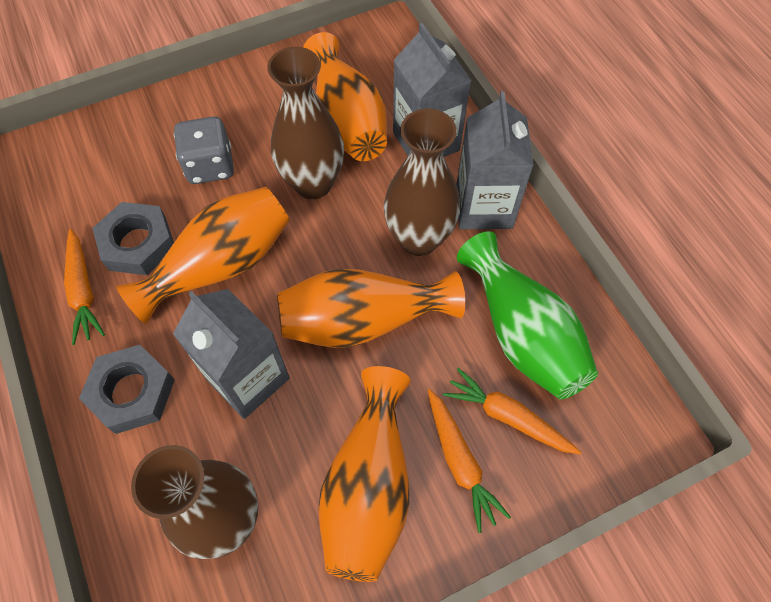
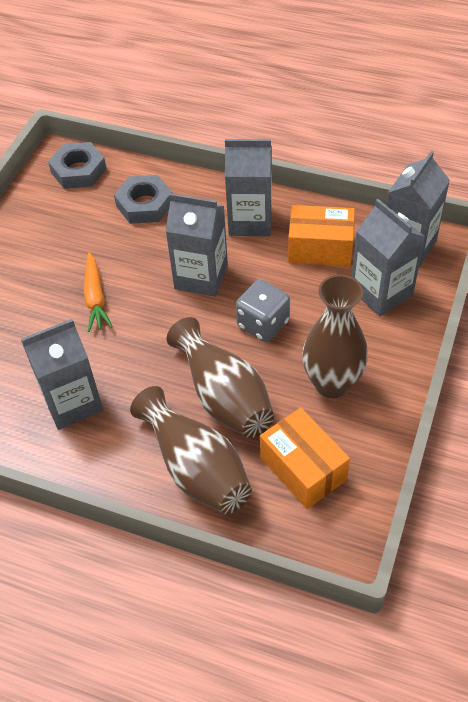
green vase: [457,231,598,400] = 1 -> none = 0
grey carton: [173,289,290,419] [393,23,472,157] [456,91,534,229] = 3 -> [21,319,103,430] [166,193,228,297] [225,139,272,236] [352,199,425,316] [386,151,450,267] = 5
orange box: none = 0 -> [260,408,350,509] [288,205,355,266] = 2
orange carrot: [64,229,105,345] [427,389,511,533] [443,368,581,454] = 3 -> [84,252,113,332] = 1
orange vase: [116,187,290,324] [277,268,465,348] [303,32,387,161] [318,366,411,582] = 4 -> none = 0

